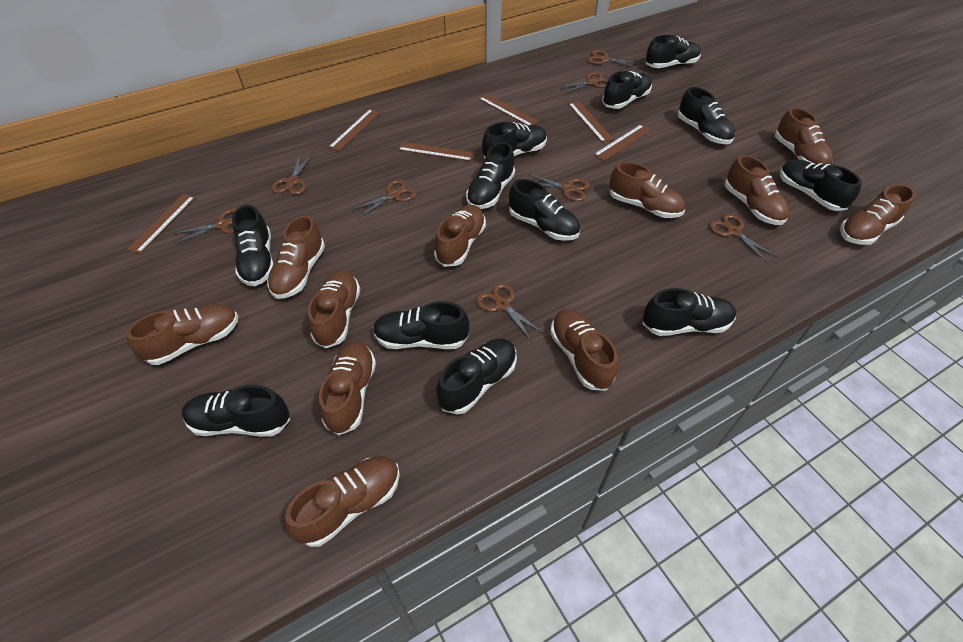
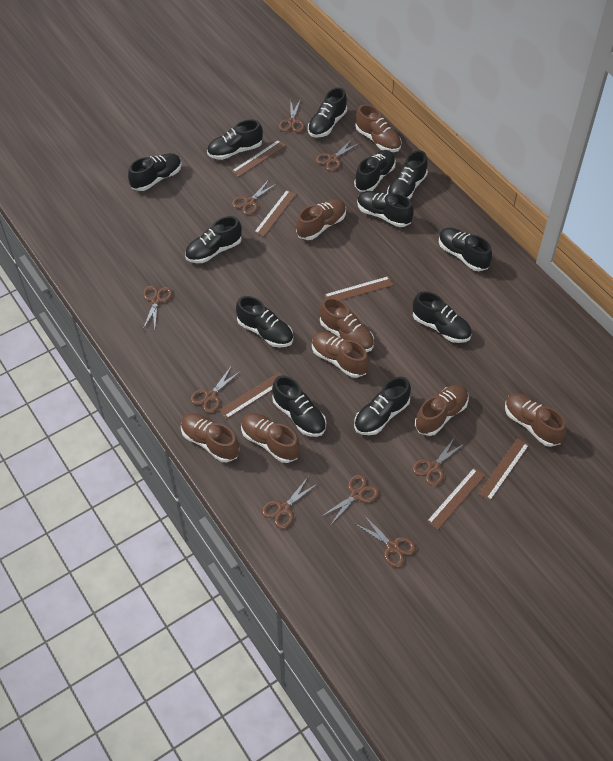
brown scissors: [172,208,237,244] [271,155,312,195] [351,179,417,218] [476,283,543,340] [527,174,590,201] [558,72,608,94] [587,50,640,68] [709,213,777,262] = 8 -> [143,286,173,329] [190,365,241,413] [232,181,276,215] [262,477,317,529] [279,99,305,133] [316,139,360,171] [322,474,379,526] [354,514,416,567] [412,437,464,486] = 9
brown shoe: [126,304,238,365] [267,215,325,299] [285,456,400,547] [308,270,360,348] [319,341,376,435] [434,205,486,267] [550,309,618,391] [609,162,685,218] [724,155,789,225] [775,107,833,165] [840,184,915,245] = 11 -> [181,413,239,462] [241,413,300,463] [296,199,346,240] [312,332,369,378] [320,297,374,352] [355,104,402,152] [415,385,469,436] [505,393,566,447] = 8

